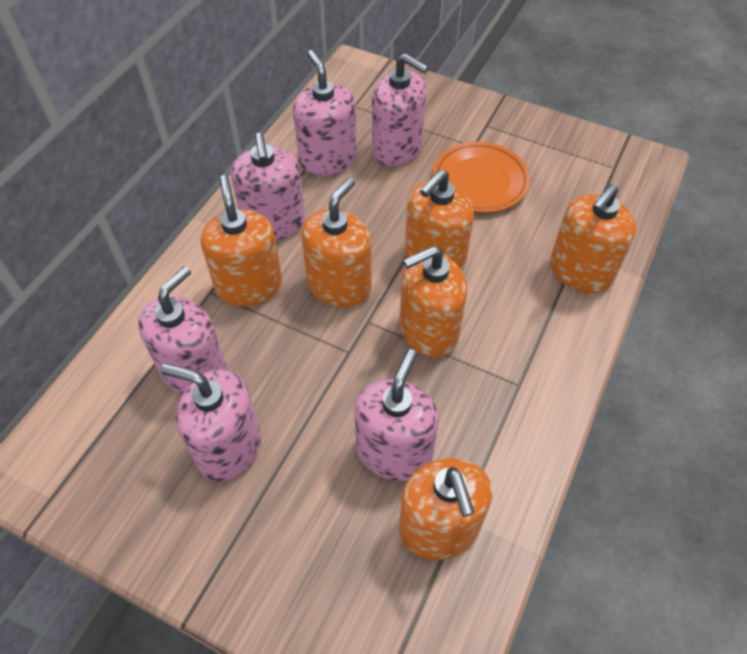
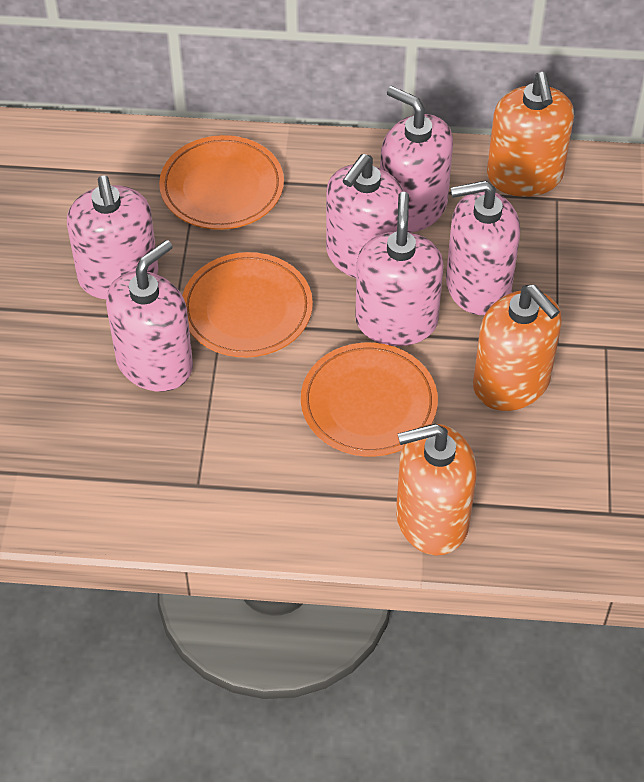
orange plate: [433,142,530,213] = 1 -> [159,135,284,230] [182,252,313,358] [301,343,438,457] = 3
orange soap dispenser: [201,175,282,306] [301,178,371,308] [399,246,467,357] [399,458,492,560] [405,169,474,271] [550,184,636,293] = 6 -> [396,424,477,555] [473,285,562,411] [487,72,574,197] = 3

